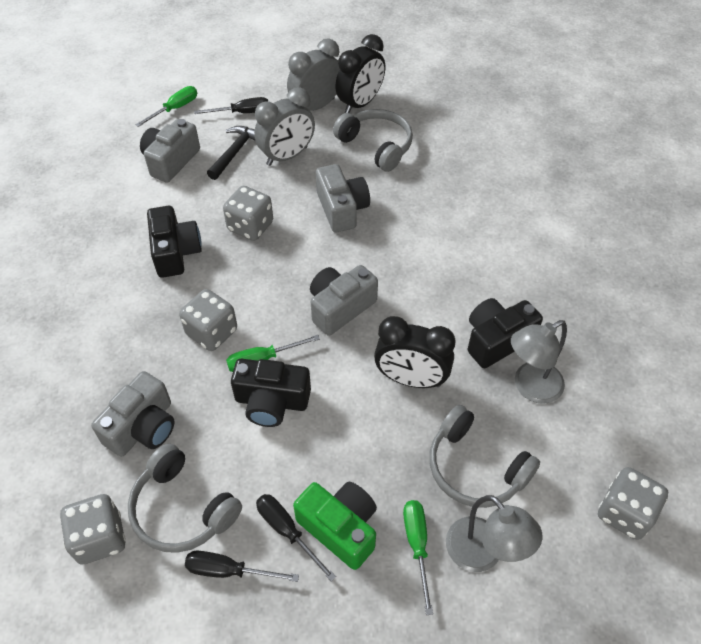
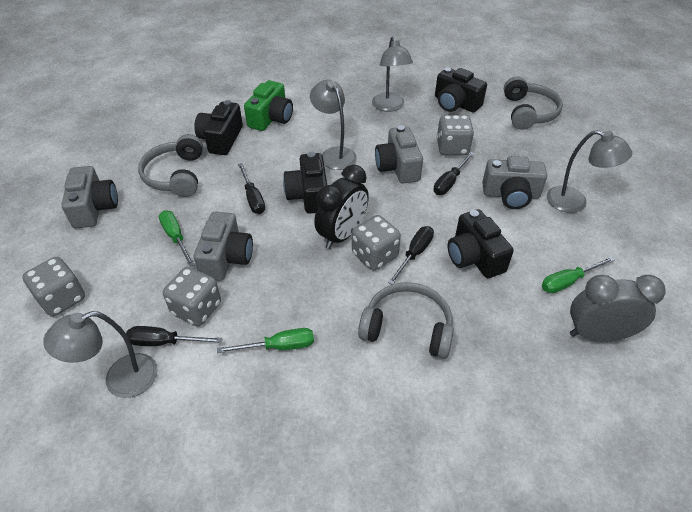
black camera: [147,206,202,278] [231,359,311,427] [468,298,543,368] = 3 -> [194,100,243,155] [283,152,327,214] [435,68,487,113] [447,209,514,278] = 4
black clock: [335,34,385,113] [374,316,455,388] = 2 -> [314,165,369,249] = 1
black hammer: [207,126,255,180] = 1 -> none = 0
black screwdriver: [185,551,299,582] [194,97,268,114] [256,494,336,581] = 3 -> [126,326,223,346] [238,163,265,214] [388,226,434,285] [433,152,475,195] = 4
grey clock: [254,87,315,166] [287,38,340,111] = 2 -> [570,275,666,342] = 1
grey lamp: [446,495,542,572] [511,320,567,404] = 2 -> [43,311,158,398] [310,80,357,170] [372,36,413,112] [547,130,632,213] = 4

